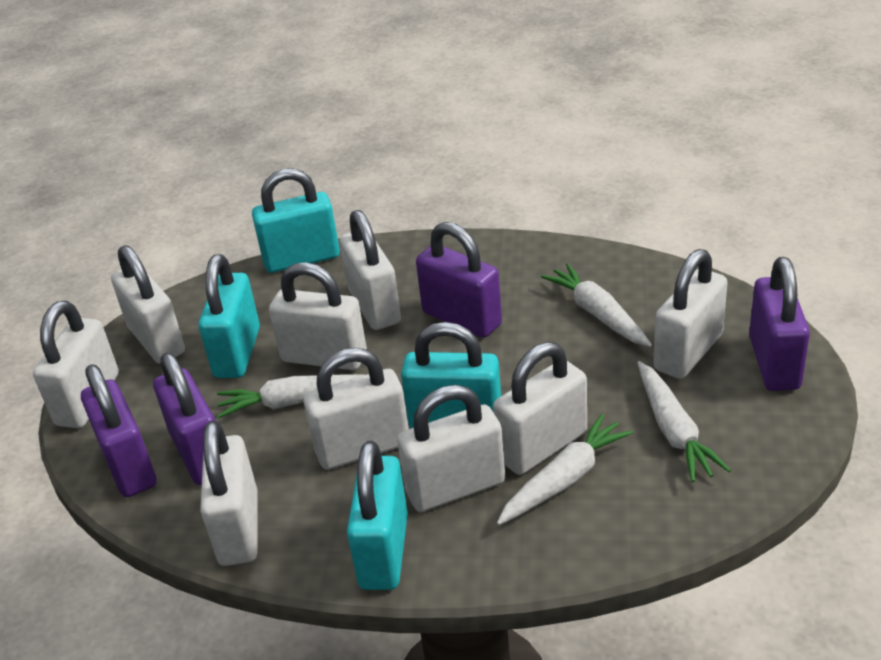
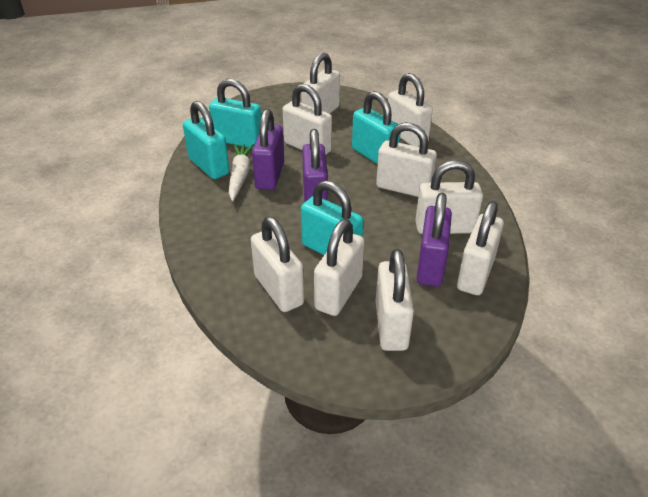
purple padlock: [81,364,157,497] [153,353,215,485] [416,222,502,338] [749,257,810,391] = 4 -> [252,109,284,190] [302,129,328,203] [417,193,452,286] = 3
white carrot: [217,374,363,418] [497,414,633,525] [541,263,652,347] [637,361,731,482] = 4 -> [229,144,254,201] = 1

